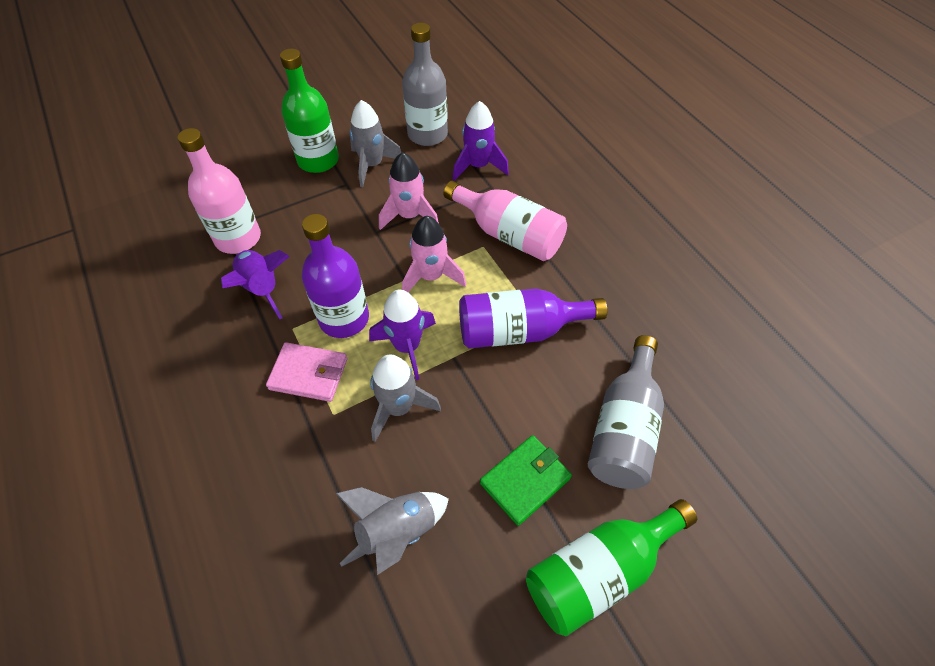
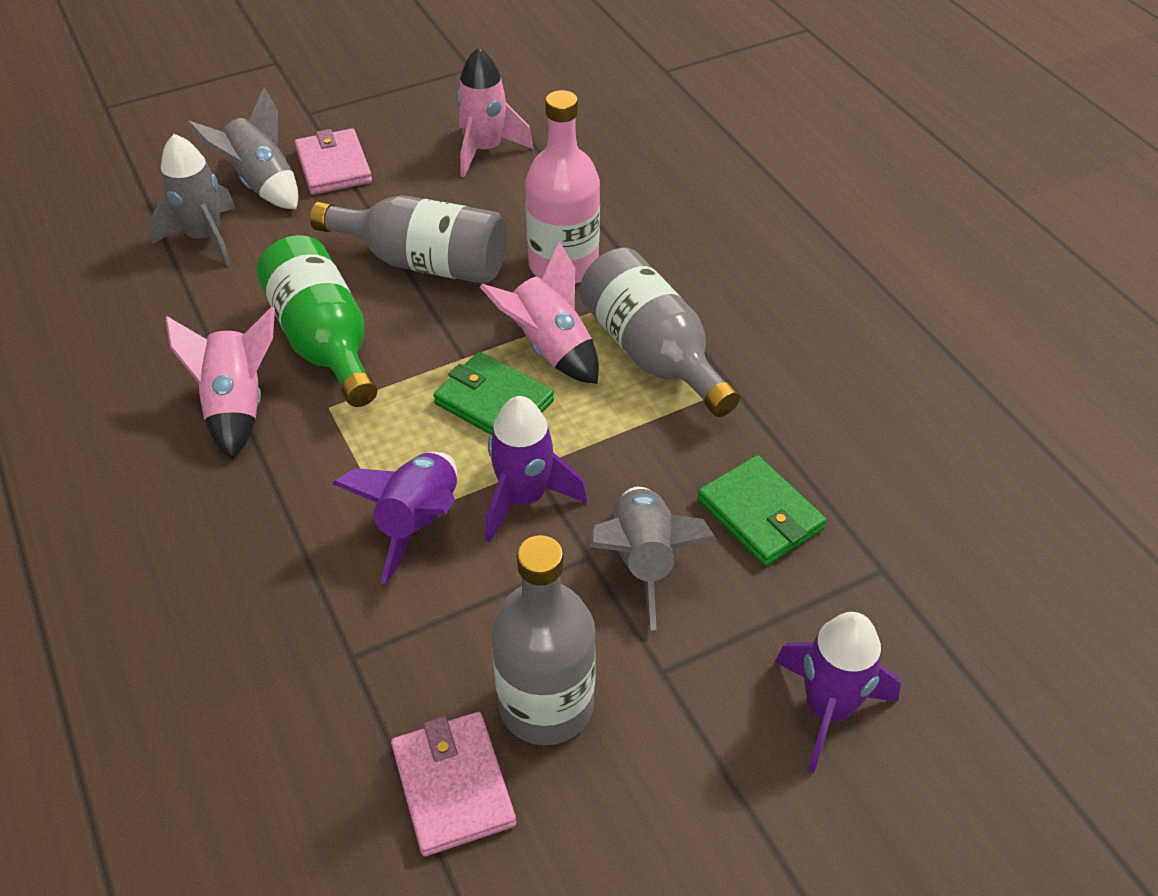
green bottle: [280,49,339,173] [526,499,697,636] = 2 -> [256,235,377,407] = 1
green wallet: [480,435,572,526] = 1 -> [433,352,554,435] [697,455,827,566] = 2
grey bottle: [402,23,448,146] [588,335,664,489] = 2 -> [310,195,507,284] [491,535,596,745] [579,248,740,417] = 3
pink bottle: [177,128,261,254] [444,181,567,261] = 2 -> [525,90,600,284] = 1
pink rocket: [379,152,439,230] [402,216,466,292] = 2 -> [165,307,275,459] [456,47,533,177] [480,241,599,384] = 3
pink wallet: [266,342,347,402] = 1 -> [295,129,372,195] [391,712,516,857] = 2
purple bottle: [302,214,369,338] [459,289,607,348] = 2 -> none = 0

